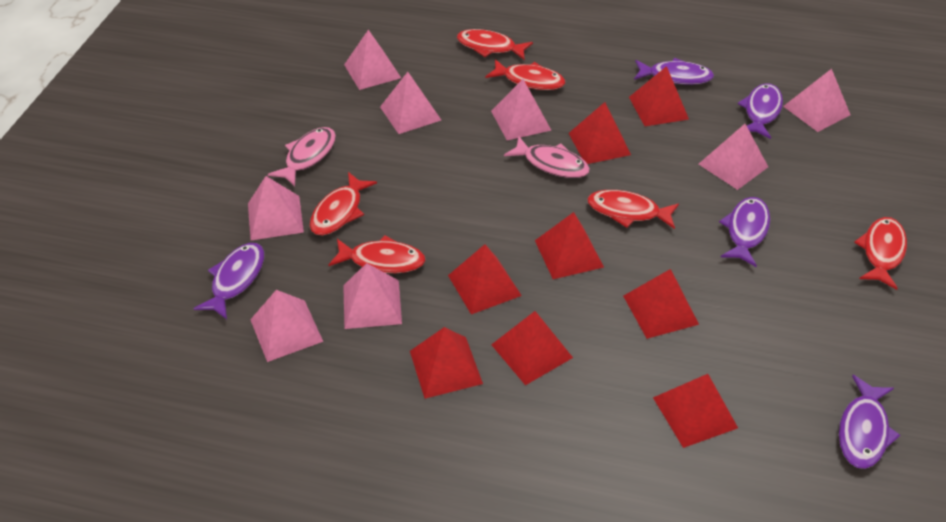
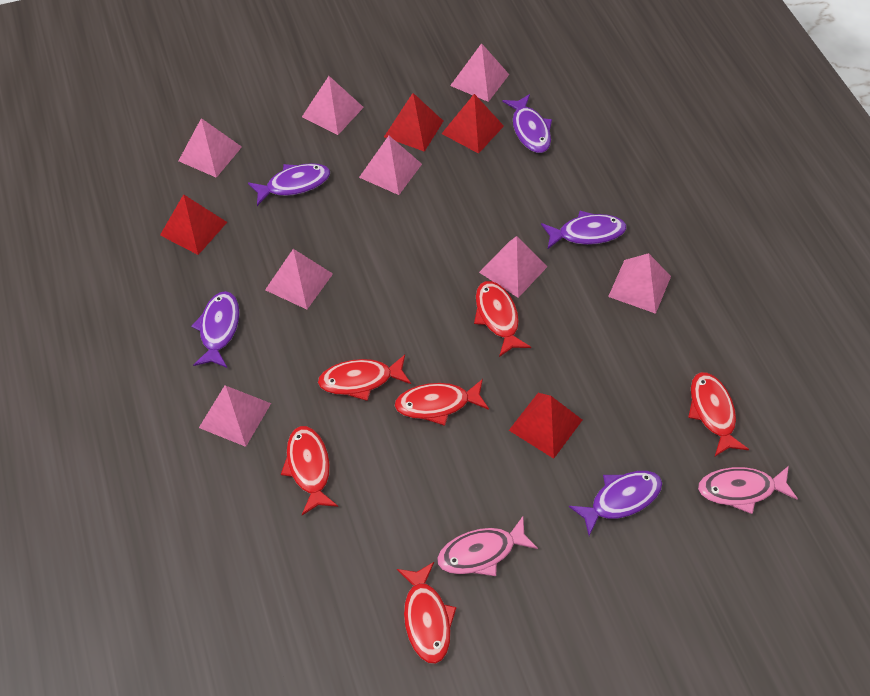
red pyramid: [410,327,483,399] [448,244,522,314] [491,311,573,385] [535,212,604,279] [568,102,631,164] [623,269,699,339] [629,66,689,126] [653,374,738,448] = 8 -> [160,194,227,255] [384,93,443,152] [442,94,504,154] [509,393,582,459] = 4

